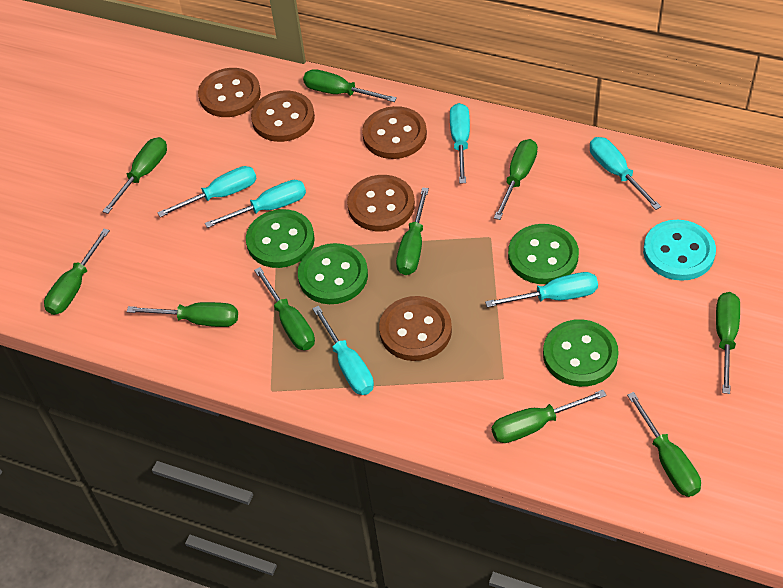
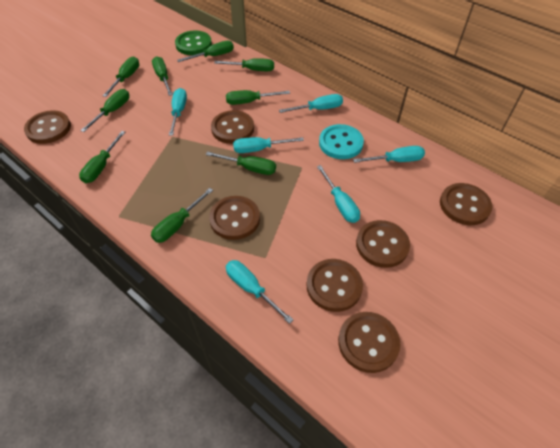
brown button: [198,68,261,117] [251,91,315,142] [347,175,415,231] [362,106,427,159] [379,296,452,361] = 5 -> [24,110,71,144] [209,196,260,240] [211,110,254,144] [306,259,363,312] [338,312,401,373] [356,220,410,268] [440,183,492,225] = 7
green button: [246,209,315,268] [298,243,368,304] [508,224,579,284] [543,319,619,387] = 4 -> [175,31,212,55] = 1
green screwdriver: [44,229,110,315] [102,137,167,214] [127,302,238,327] [254,267,315,350] [303,69,397,102] [396,187,429,275] [492,390,607,443] [494,139,538,220] [627,392,701,497] [716,292,740,394] = 10 -> [79,131,125,183] [80,89,129,132] [103,57,139,97] [151,188,213,243] [152,56,173,96] [177,41,234,62] [206,151,276,175] [214,58,274,71] [226,90,290,105] = 9

